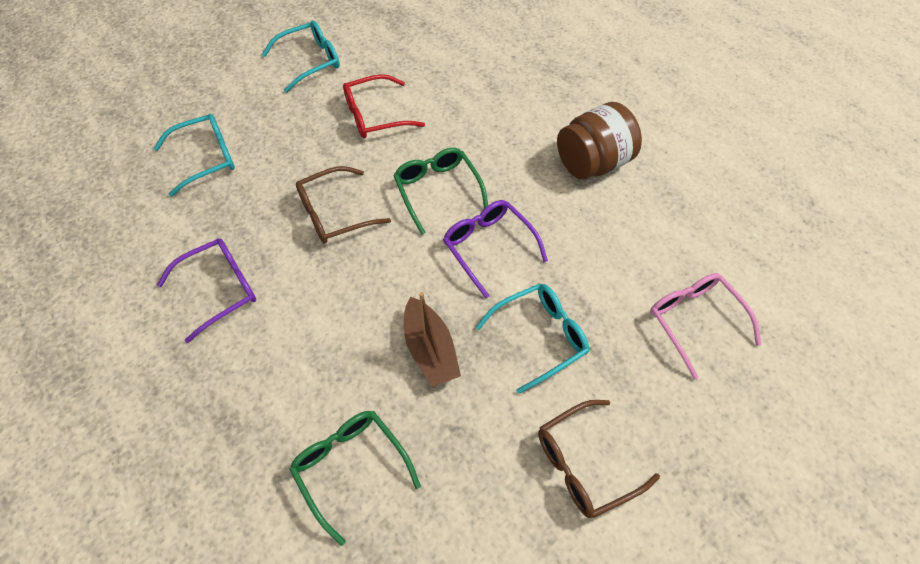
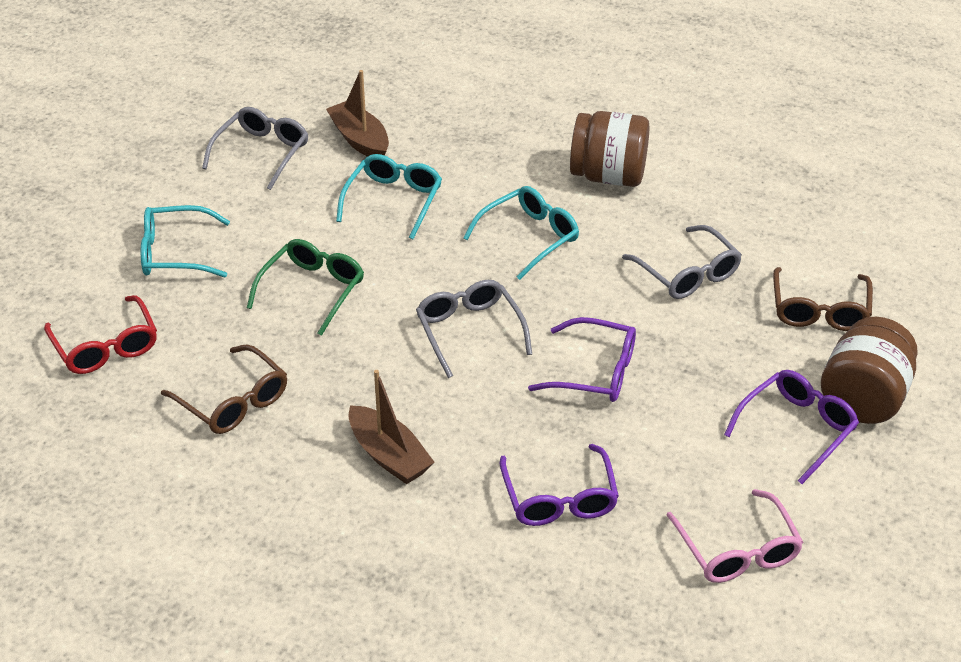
brown boat: [404,292,461,387] = 1 -> [326,70,389,157] [348,370,434,484] = 2
brown jar: [557,102,642,180] = 1 -> [570,111,649,187] [821,316,918,424] = 2
green glasses: [289,411,421,546] [393,148,488,235] = 2 -> [247,239,364,336] = 1
grey glasses: none = 0 -> [202,107,308,190] [416,280,532,378] [622,225,742,299] = 3
purple glasses: [157,239,256,343] [443,200,548,298] = 2 -> [500,444,619,526] [528,317,636,402] [724,370,859,484] = 3

